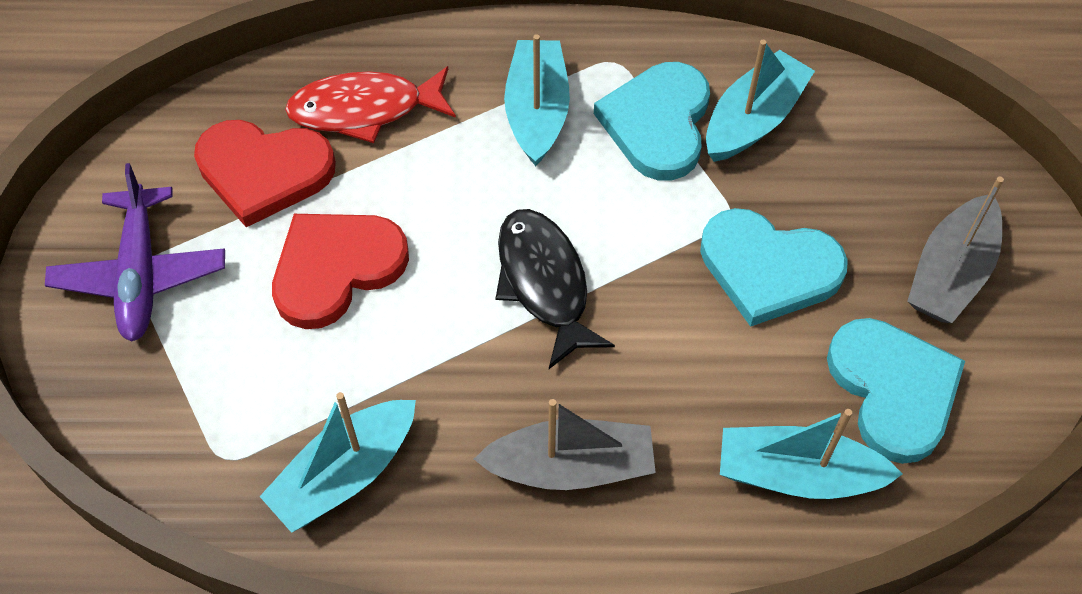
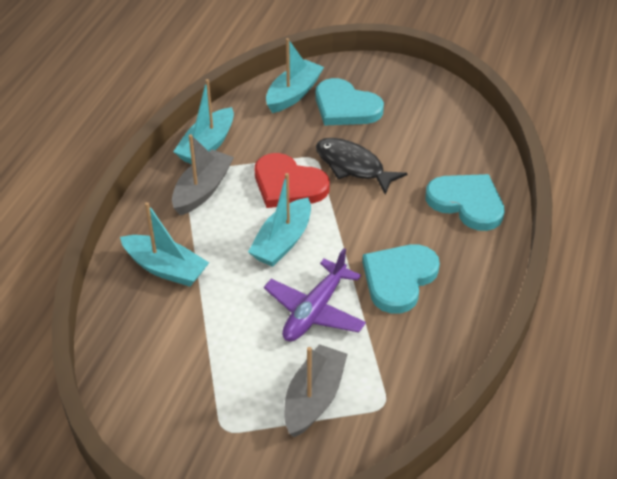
red fish: [285,66,456,143] = 1 -> none = 0
red heart: [194,120,336,227] [272,214,409,329] = 2 -> [255,153,330,208] = 1

